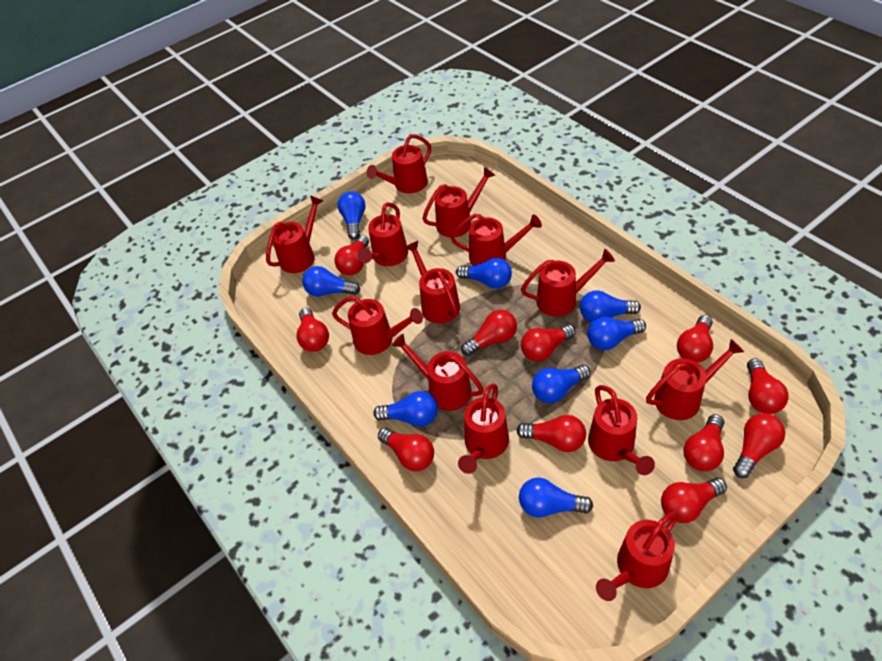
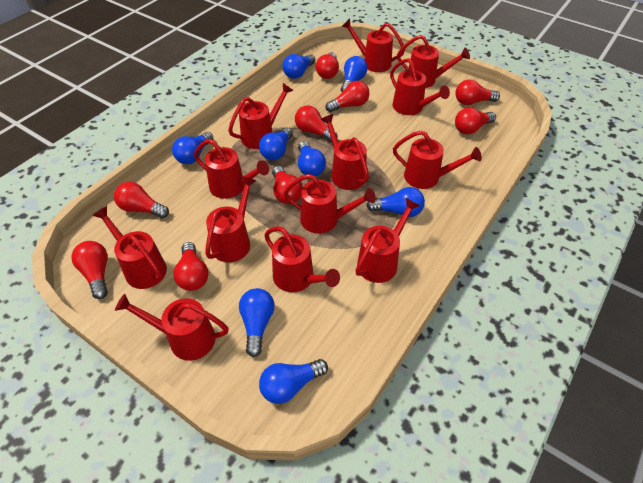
red light bulb: [297,308,329,352] [334,235,369,275] [378,427,434,471] [461,310,517,356] [517,415,586,452] [521,324,576,361] [661,478,727,523] [677,315,713,363] [683,414,724,471] [733,413,785,478] [747,358,789,414] = 11 -> [71,241,108,299] [114,182,169,218] [173,242,208,291] [272,166,303,204] [295,106,338,143] [316,52,339,79] [326,81,370,112] [455,80,500,105] [455,108,496,134] = 9

